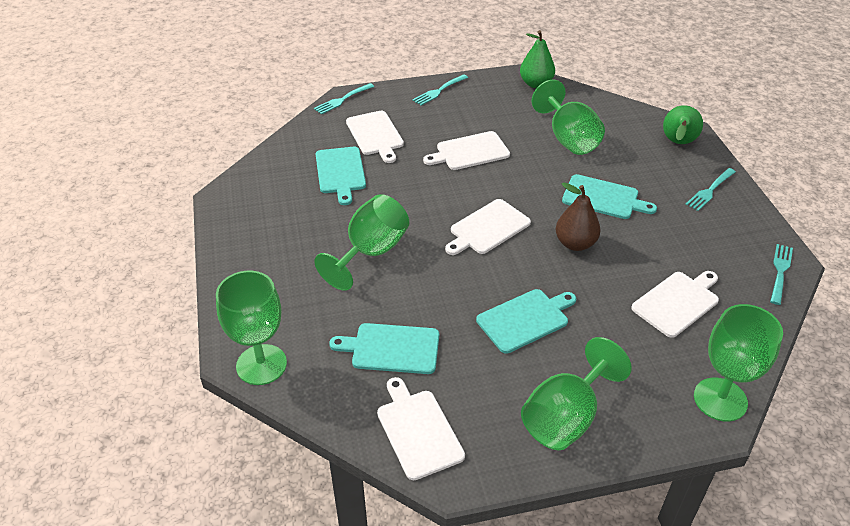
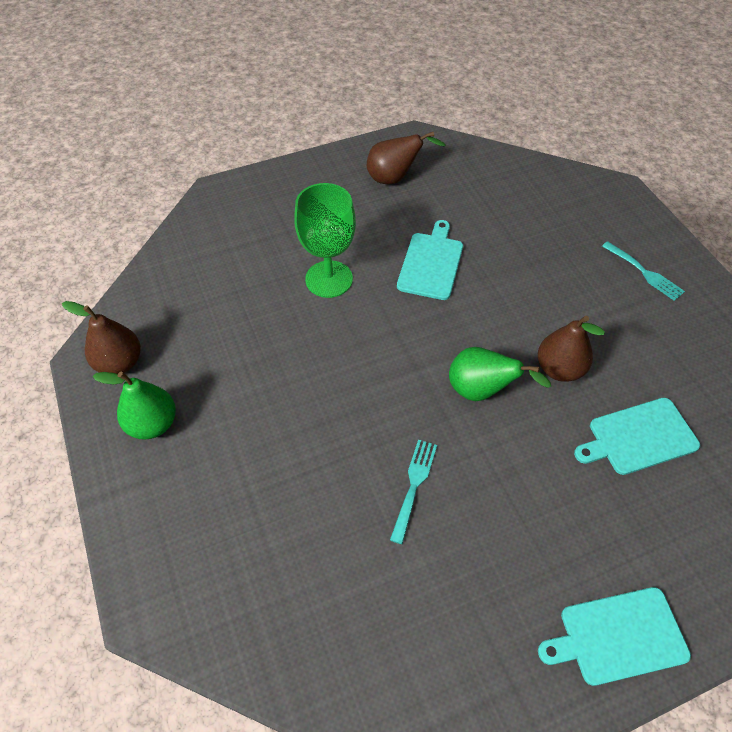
brown pear: [556,182,601,251] = 1 -> [62,301,141,374] [367,132,446,184] [538,316,605,382] = 3
green goblet: [216,270,287,385] [314,194,409,291] [521,337,632,450] [531,80,605,155] [694,304,783,422] = 5 -> [294,183,356,298] = 1
turquoise cutting board: [316,147,366,205] [329,323,439,374] [476,289,576,354] [562,174,657,219] = 4 -> [397,220,463,300] [538,587,691,686] [574,398,700,475] = 3
turquoise fork: [314,83,374,115] [412,74,468,105] [685,168,736,211] [770,244,793,305] = 4 -> [390,440,437,544] [602,241,685,301] = 2
white cutting board: [346,111,404,163] [377,377,465,480] [423,131,510,170] [445,199,531,255] [631,271,719,338] = 5 -> none = 0

